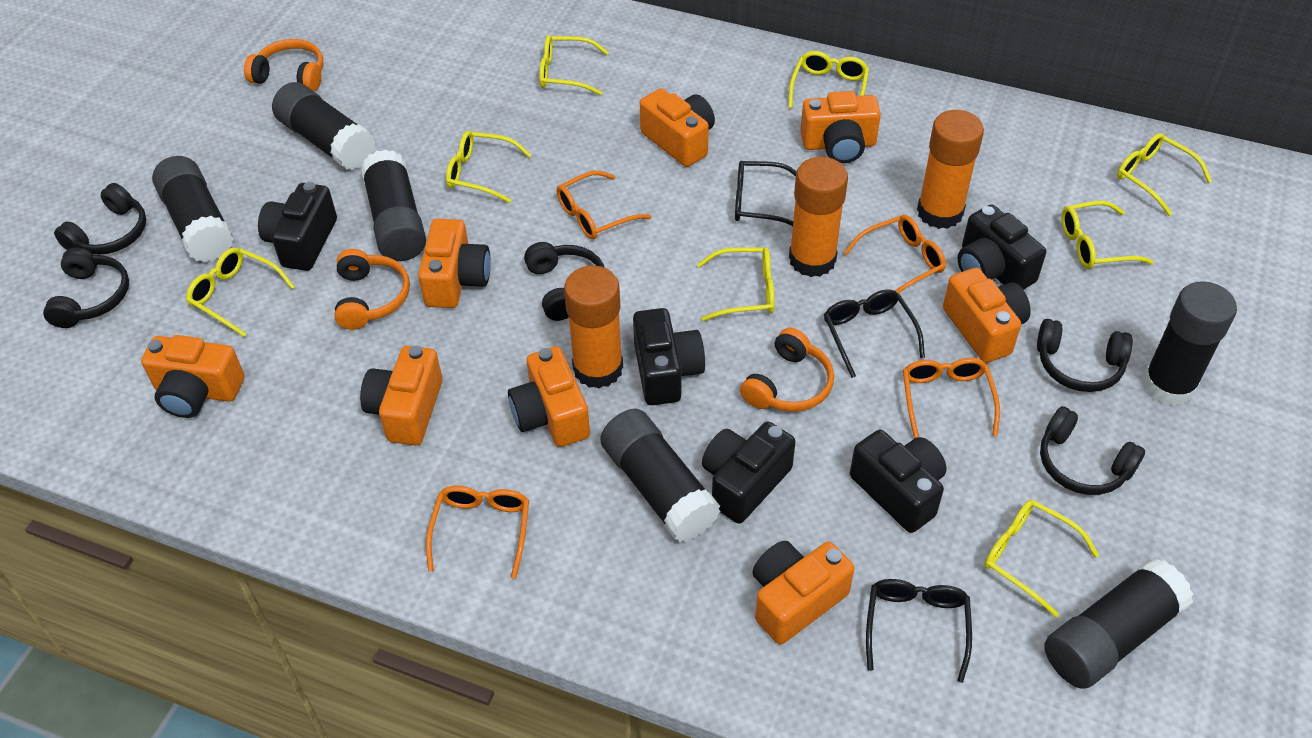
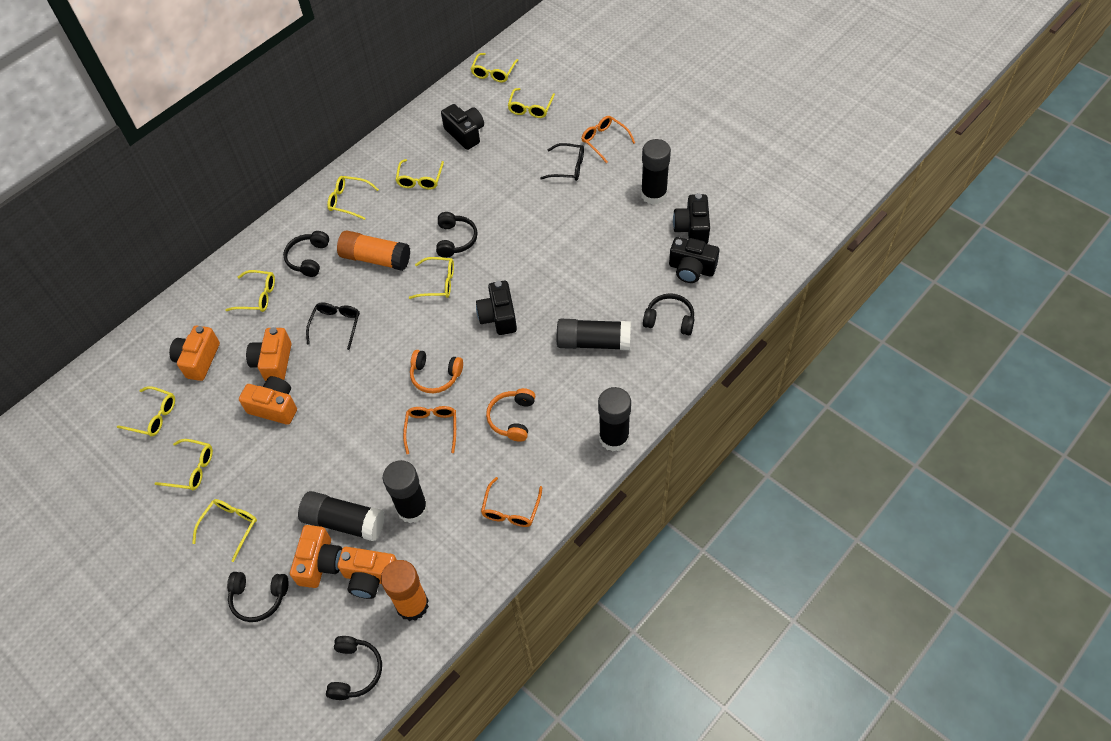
black camera: [258,182,337,271] [633,308,705,405] [702,421,796,524] [850,430,947,533] [958,205,1046,290] = 5 -> [441,104,484,150] [476,280,517,335] [669,237,720,283] [673,193,710,244] = 4
black glasses: [735,161,797,226] [824,289,925,378] [866,579,972,683] = 3 -> [306,303,360,350] [540,143,584,181] = 2
black glue stick: [152,156,234,263] [272,82,375,170] [361,149,426,261] [600,409,720,542] [1044,558,1193,689] [1143,281,1237,406] = 6 -> [298,491,385,541] [383,460,428,523] [557,319,631,350] [598,387,631,452] [641,139,671,205] = 5
orange camera: [141,335,245,418] [360,345,443,445] [418,219,491,308] [508,346,590,447] [640,88,715,167] [752,541,855,645] [800,91,881,163] [943,268,1031,363] = 8 -> [169,326,220,381] [239,376,297,425] [246,327,292,381] [290,525,342,588] [338,547,397,599] = 5
orange glasses: [426,486,529,579] [557,171,651,240] [844,215,946,293] [903,358,1000,439] = 4 -> [403,406,456,454] [481,477,542,527] [581,116,635,163] = 3
orange glue stick: [564,265,623,389] [789,157,848,277] [917,110,984,229] = 3 -> [337,230,410,271] [381,560,429,621] = 2
orange headphones: [244,39,323,91] [334,249,410,330] [740,328,834,412] = 3 -> [410,350,463,393] [486,388,535,442] = 2
yellow glasses: [186,248,295,337] [446,131,532,203] [539,35,609,95] [697,247,775,321] [788,51,869,108] [984,500,1099,617] [1061,201,1154,269] [1117,133,1212,216] = 8 -> [117,386,175,436] [155,439,213,490] [192,499,257,562] [226,270,275,312] [327,176,379,220] [396,159,444,190] [409,257,454,299] [471,53,519,82] [508,88,555,118] = 9

